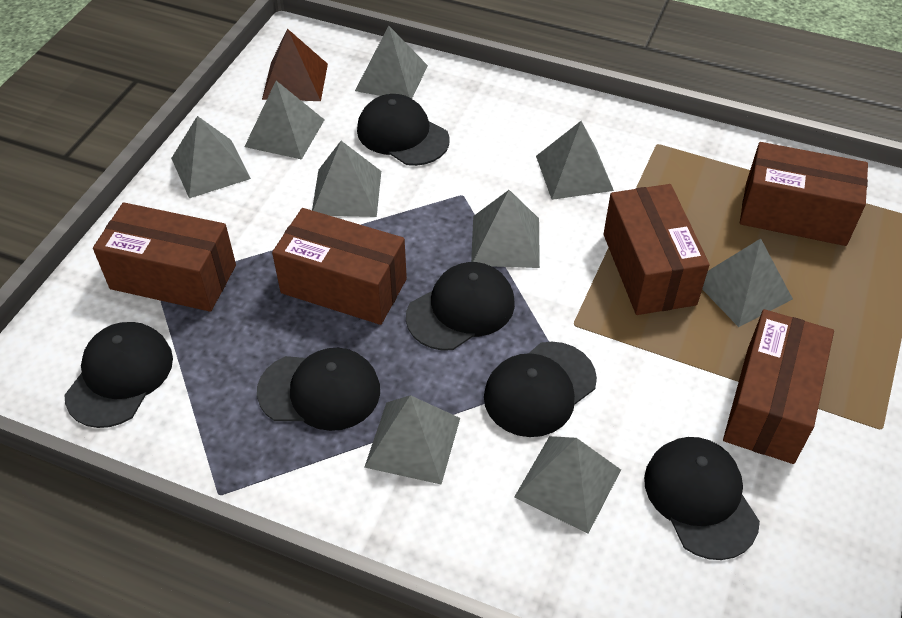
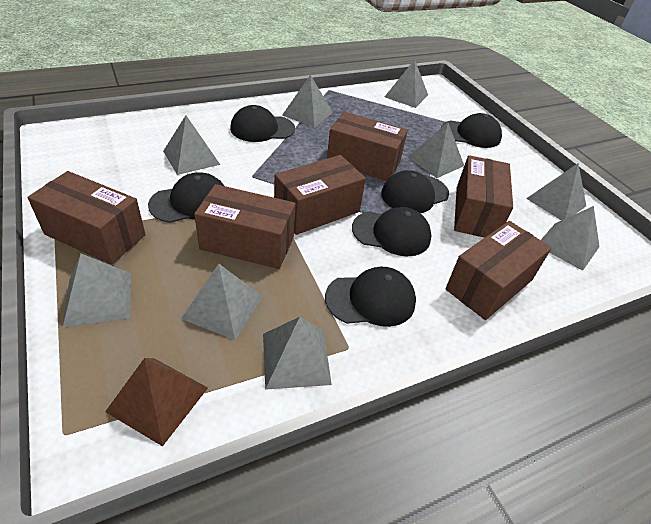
brown box: [93,202,236,312] [272,208,407,325] [603,184,710,315] [723,309,834,464] [740,142,868,246] = 5 -> [27,171,146,265] [194,184,296,269] [274,155,366,235] [327,112,408,181] [445,221,552,320] [454,155,513,238] = 6

